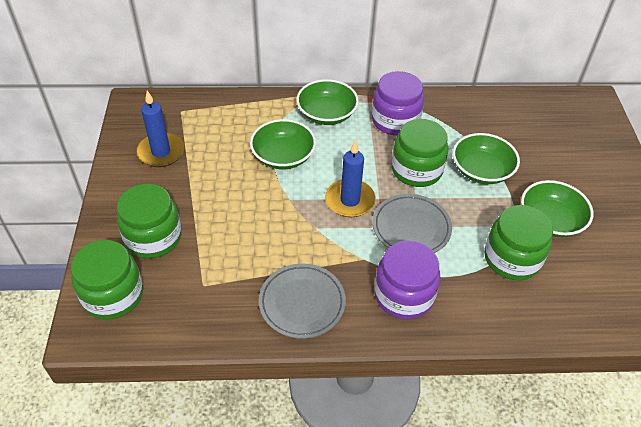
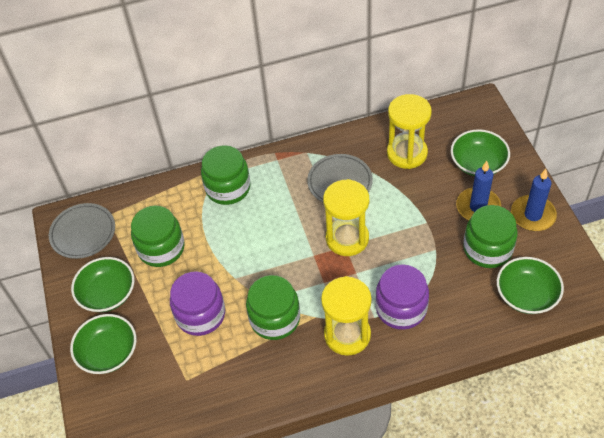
yellow hourglass: none = 0 -> [321,276,372,356] [323,179,369,256] [387,94,432,169] = 3

